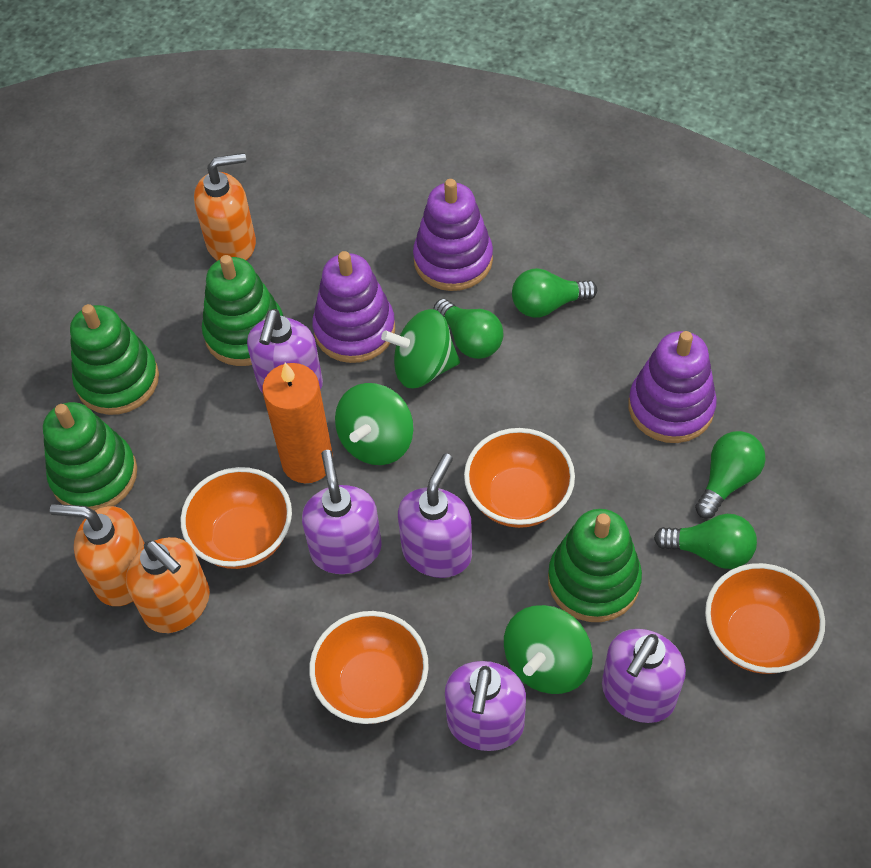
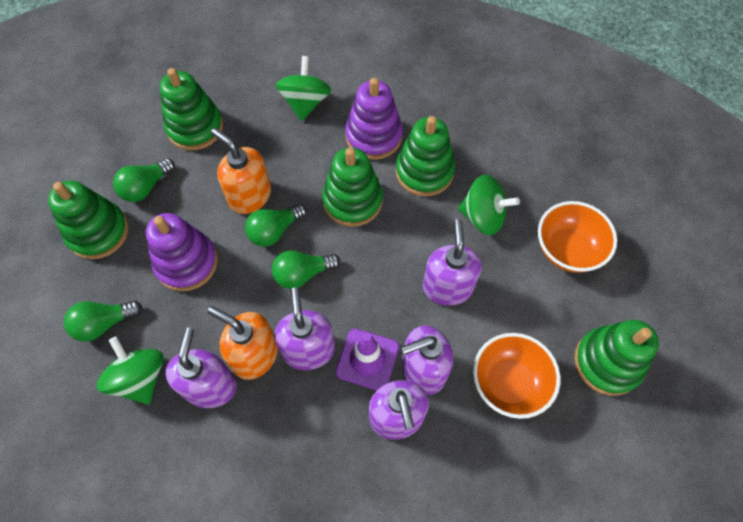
green stacking toy: [43,402,137,511] [70,304,159,415] [202,255,283,366] [548,509,642,622] = 4 -> [48,181,128,259] [160,68,223,150] [322,147,383,227] [395,116,455,196] [574,320,659,396] = 5
orange bowl: [180,467,292,569] [309,611,429,724] [464,428,575,528] [705,563,825,674] = 4 -> [473,333,560,419] [538,201,617,273] = 2
orange candle: [262,363,333,483] = 1 -> none = 0
orange soap dispenser: [50,504,145,606] [126,537,210,633] [194,153,256,261] = 3 -> [207,306,278,380] [211,128,271,214] = 2
purple stacking toy: [312,251,395,363] [413,179,493,291] [628,331,717,443] = 3 -> [146,213,218,291] [345,78,403,160] = 2
purple traffic cone: none = 0 -> [336,329,399,390] = 1

